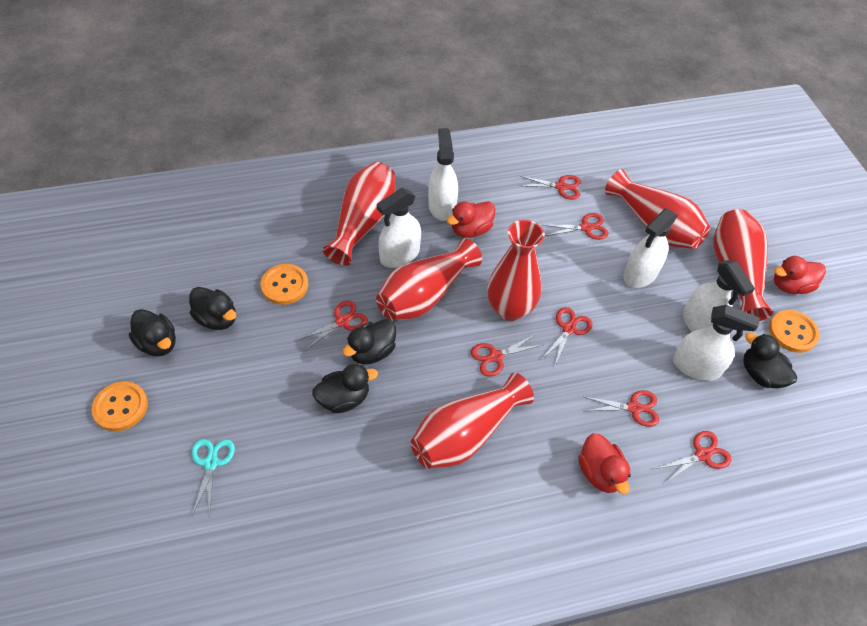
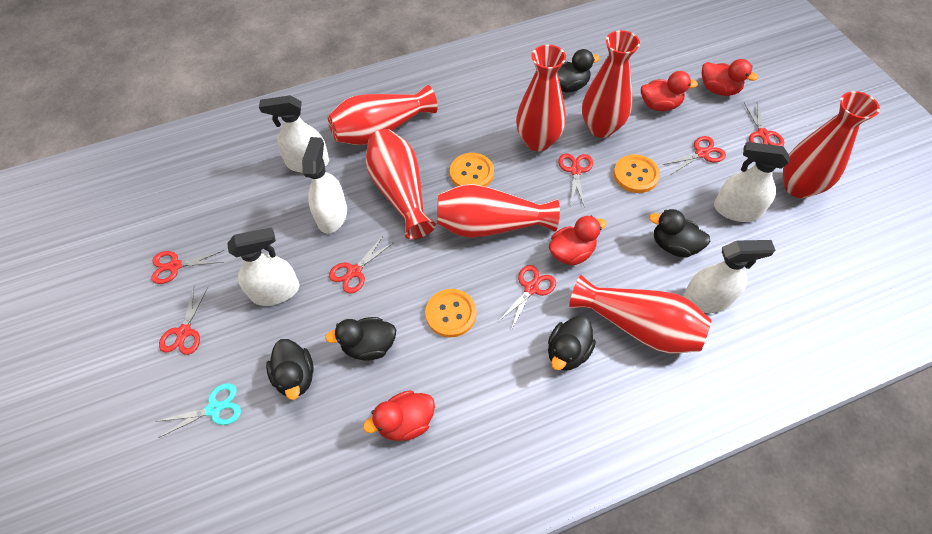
red duck: [447,201,496,238] [578,433,631,494] [774,256,826,294] = 3 -> [363,390,435,441] [549,216,607,266] [641,71,698,111] [702,59,758,96] = 4
red vase: [323,162,396,266] [376,238,482,320] [411,373,534,469] [487,220,545,321] [605,169,710,249] [713,209,774,321] = 6 -> [328,85,438,145] [365,129,436,239] [437,184,560,238] [516,45,566,152] [569,275,712,353] [582,30,640,138] [783,91,880,198] = 7

